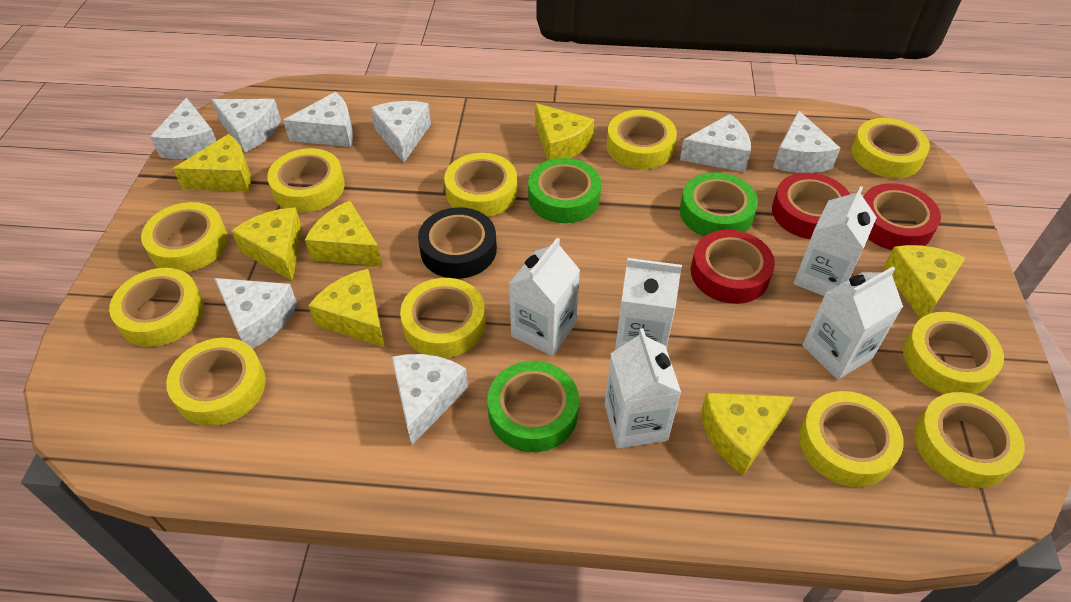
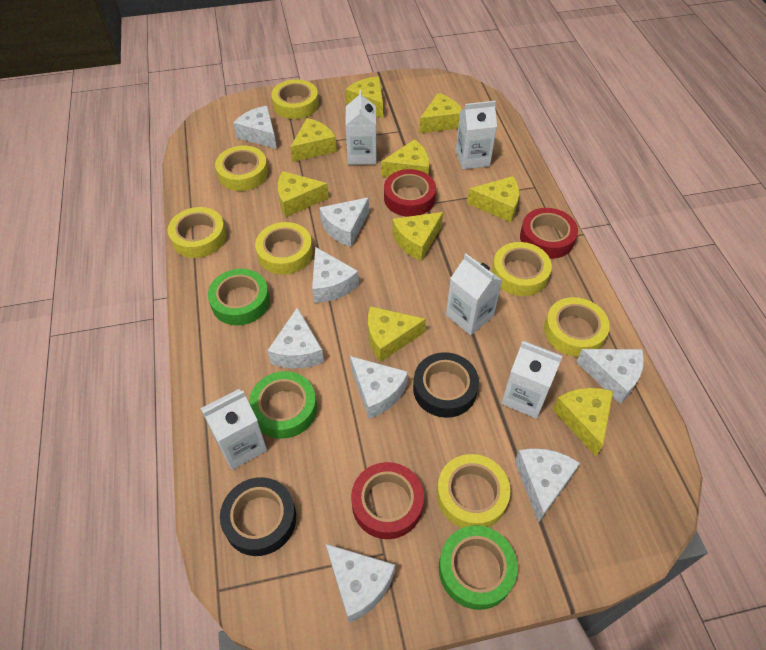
black tape: [418,207,497,279] = 1 -> [220,477,296,556] [413,352,479,418] = 2
yellow cheese: [173,134,251,191] [231,208,302,281] [305,201,382,266] [308,269,385,347] [535,103,594,161] [701,393,794,475] [884,245,965,319] = 7 -> [278,171,329,217] [290,118,337,162] [345,76,383,118] [368,306,426,362] [381,139,429,177] [392,212,443,261] [419,93,462,133] [467,176,519,222] [552,388,613,456] = 9
yellow tape: [109,268,204,347] [141,202,228,272] [166,338,266,426] [267,148,345,212] [400,278,486,358] [444,153,517,217] [607,110,677,169] [799,391,903,487] [851,118,930,178] [903,312,1004,395] [914,392,1025,488] = 11 -> [168,207,226,258] [215,146,268,191] [255,222,313,274] [271,79,319,119] [437,454,510,528] [492,242,552,296] [544,297,610,357] = 7

